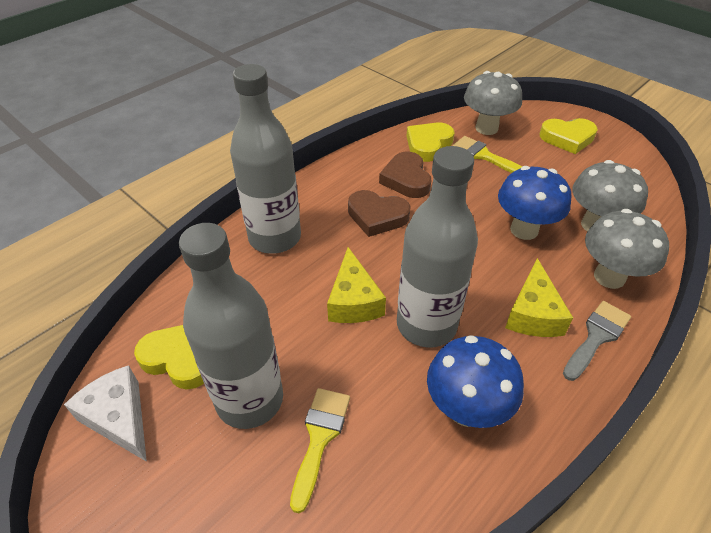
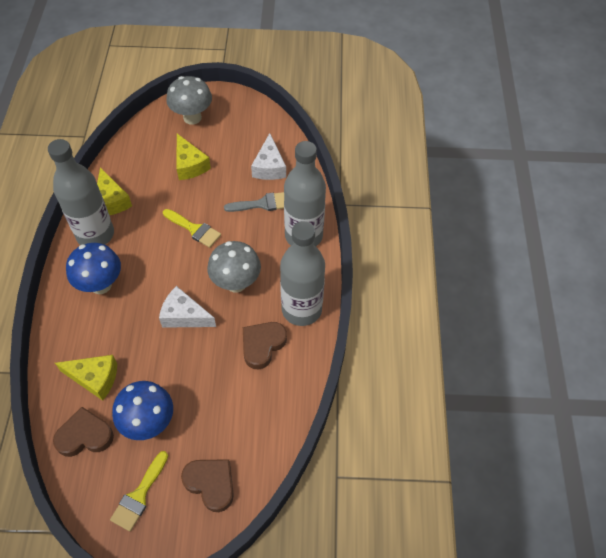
brown heart: [348,190,411,237] [379,152,431,198] = 2 -> [53,407,114,457] [181,459,234,512] [243,322,287,369] = 3
grey mushroom: [464,71,522,135] [572,160,648,232] [585,209,669,289] = 3 -> [166,76,212,125] [207,241,261,293] = 2
white cheese: [64,365,147,462] = 1 -> [159,286,216,328] [251,133,286,180] = 2
yellow cheese: [327,247,386,323] [505,258,573,337] = 2 -> [55,355,117,401] [97,167,132,215] [177,134,211,180] = 3
yellow heart: [134,325,204,390] [407,123,455,162] [540,118,598,154] = 3 -> none = 0

